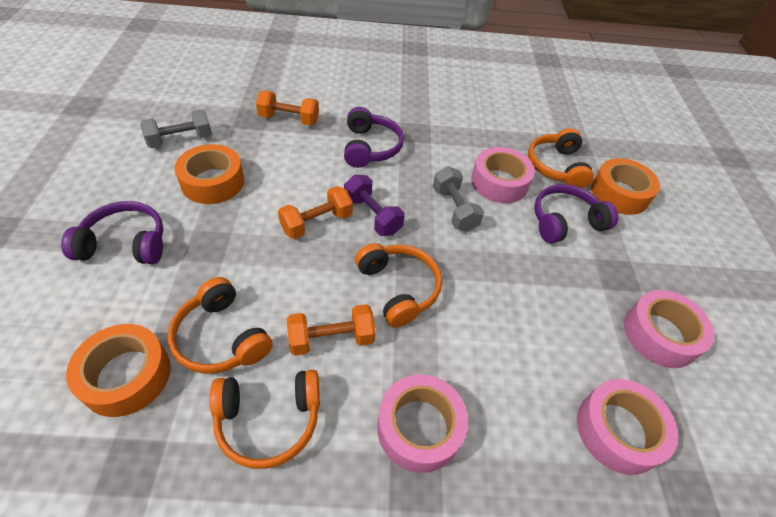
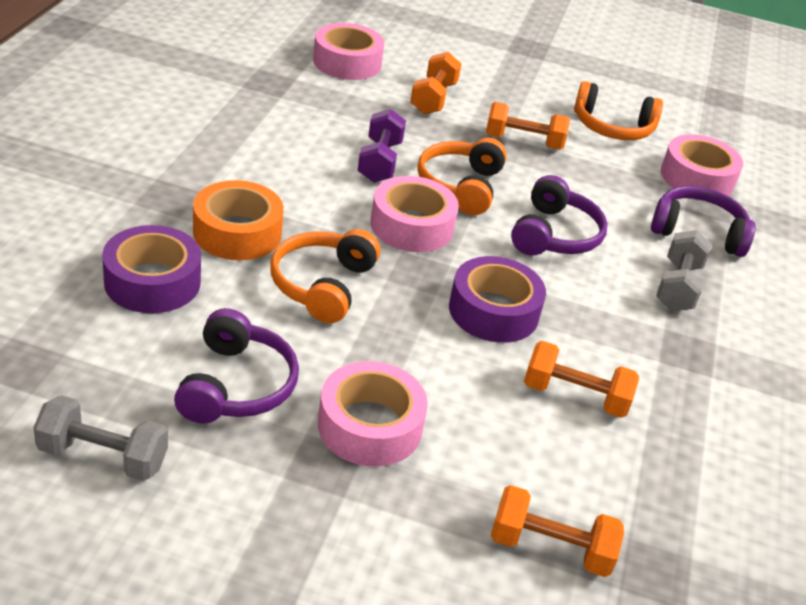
orange dumbbell: [256,91,319,126] [278,186,353,239] [287,304,376,356] = 3 -> [410,52,461,114] [486,102,570,150] [491,485,624,577] [524,341,639,418] = 4
orange headphones: [168,277,273,374] [210,370,320,469] [355,243,442,328] [528,128,594,189] = 4 -> [270,229,380,323] [417,138,507,215] [574,81,663,140] = 3
orange tape: [66,324,171,417] [174,144,244,204] [591,158,660,215] = 3 -> [193,180,284,260] = 1
purple tape: none = 0 -> [102,225,201,313] [449,256,546,343] = 2

